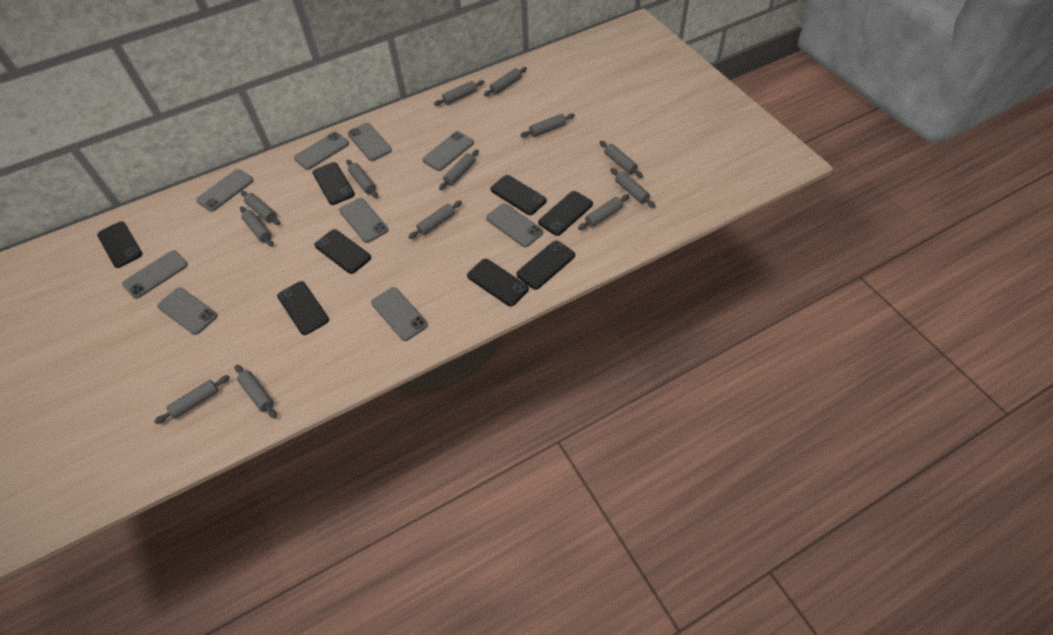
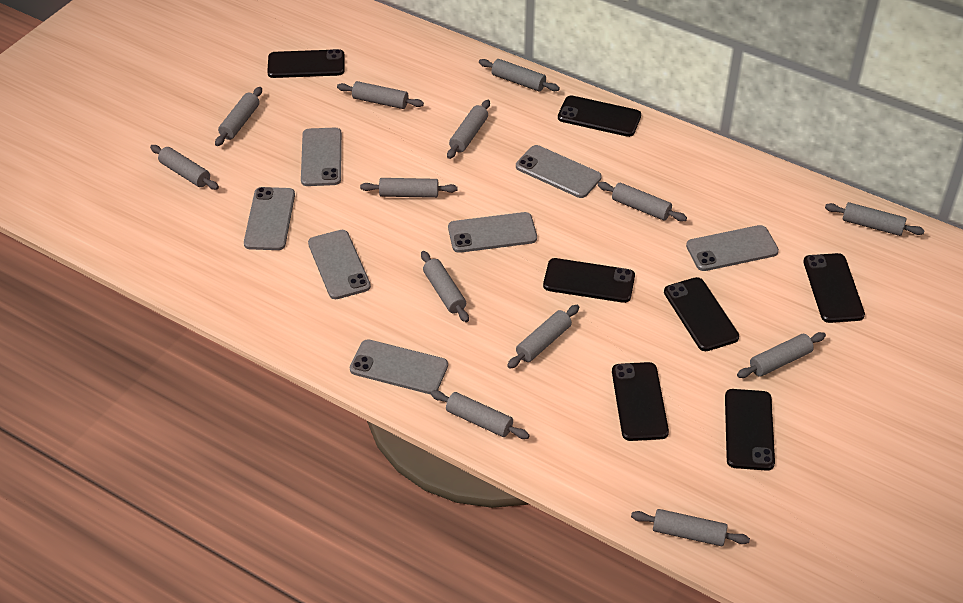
black phone: [97,221,143,268] [277,281,329,335] [313,162,355,205] [314,229,371,274] [467,259,529,306] [490,175,547,215] [516,240,575,290] [538,191,593,236] = 8 -> [267,49,345,78] [543,258,635,303] [558,95,641,137] [612,362,669,441] [664,277,739,351] [725,389,775,471] [803,253,865,323] = 7
grey phone: [122,250,188,299] [157,287,218,335] [196,169,254,212] [294,132,349,170] [339,198,388,243] [348,123,392,161] [371,287,428,341] [422,131,474,171] [486,203,543,247] = 9 -> [244,187,295,250] [301,128,342,186] [308,230,371,299] [350,339,448,394] [448,212,537,253] [516,145,602,198] [686,225,779,271] = 7

